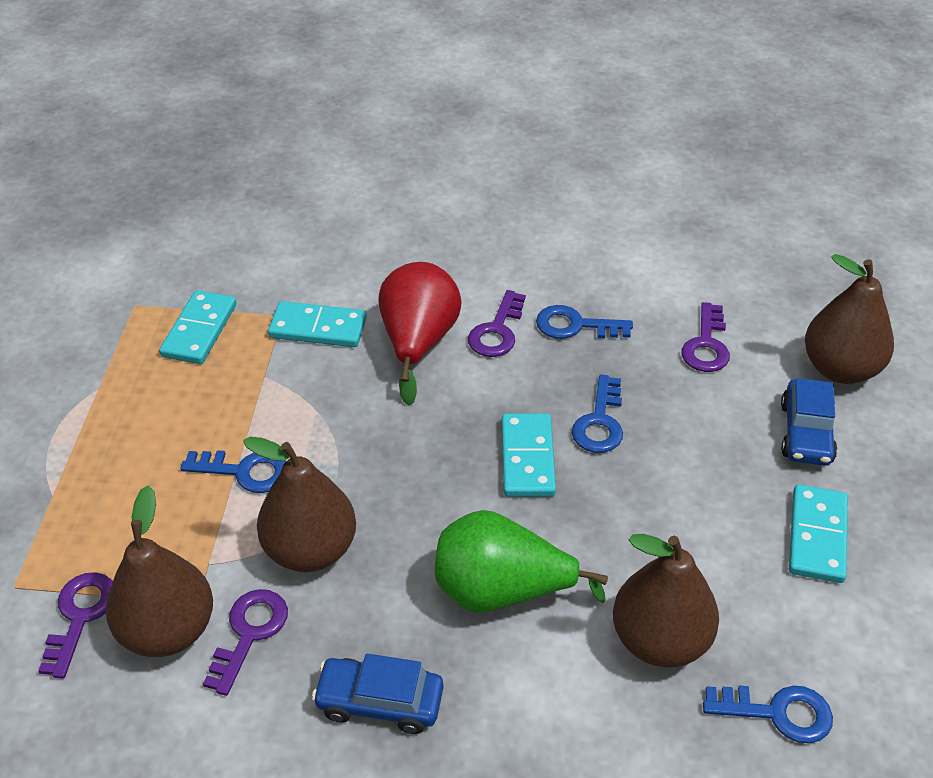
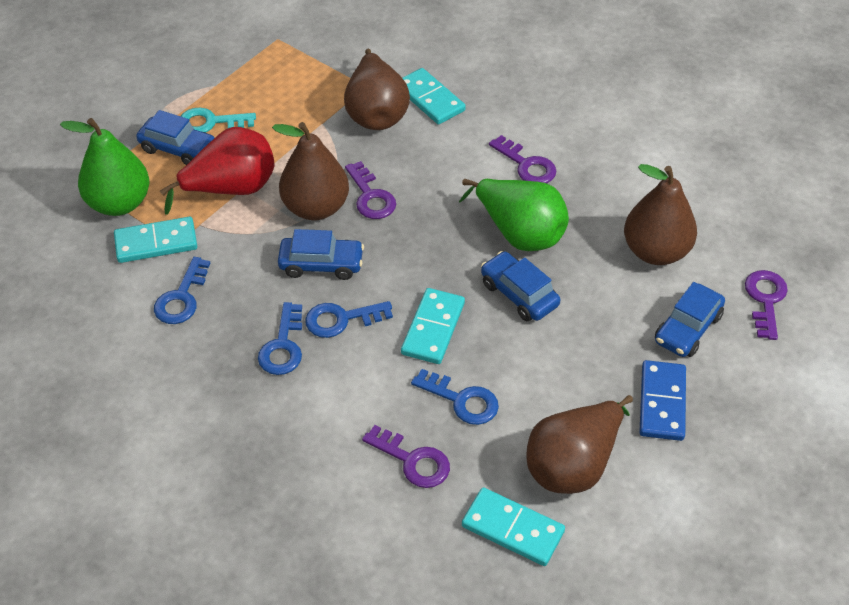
blue car: [312,654,444,734] [781,378,837,466] = 2 -> [136,110,214,165] [278,229,364,280] [481,251,560,321] [655,282,725,357] = 4
blue domino: none = 0 -> [639,360,686,441] = 1
green pear: [435,510,608,613] = 1 -> [60,118,149,216] [459,179,569,251] = 2
turquoise key: none = 0 -> [181,108,256,133] = 1

